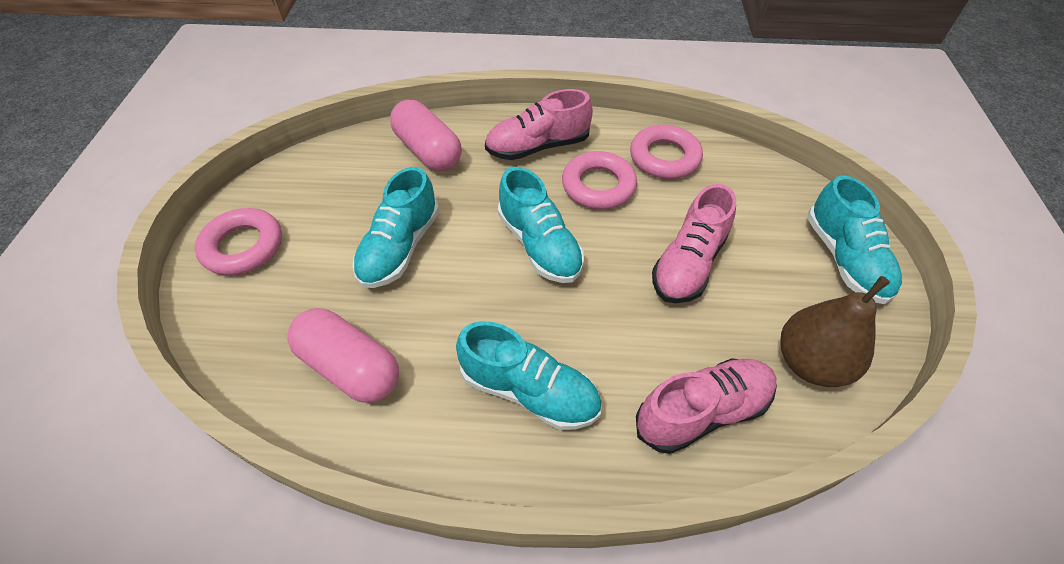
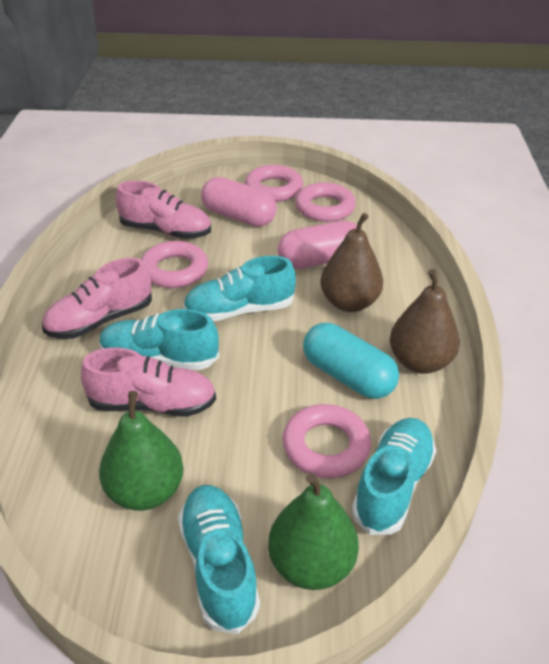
brown pear: [780,276,890,387] = 1 -> [320,213,383,312] [390,269,460,374] = 2
green pear: none = 0 -> [99,391,184,511] [268,473,359,590] = 2
pink ring: [195,208,282,275] [562,151,637,209] [630,124,703,179] = 3 -> [141,241,208,288] [245,165,303,202] [282,404,371,478] [295,182,356,222] = 4
turquoise capsule: none = 0 -> [303,323,399,399] = 1

